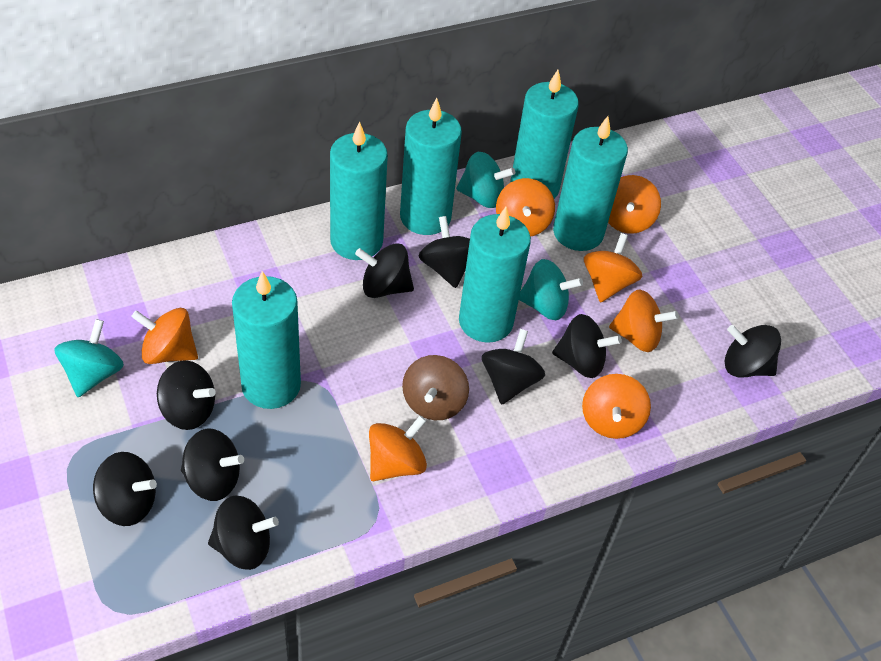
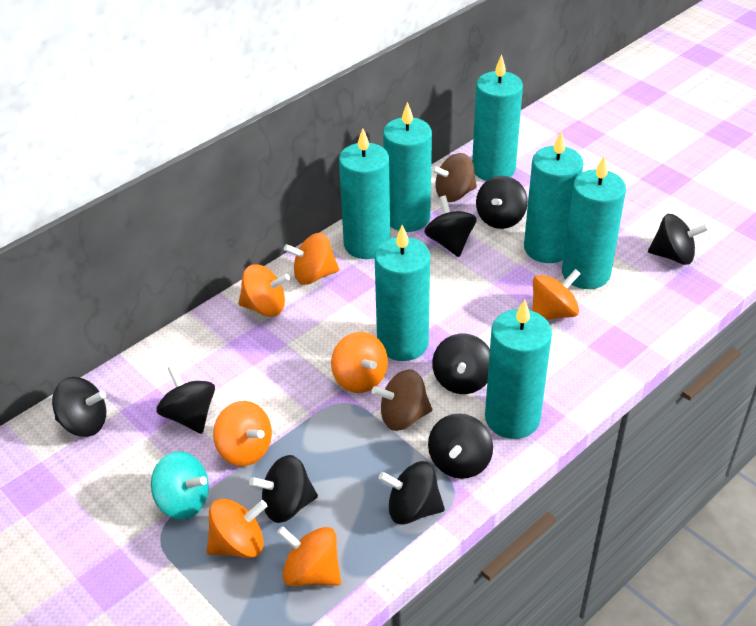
brown spinning top: [402,355,469,420] = 1 -> [372,369,432,431] [431,153,477,202] = 2
turquoise candle: [232,271,301,409] [330,121,388,260] [400,98,462,235] [459,207,531,343] [510,70,579,199] [553,116,628,251] = 6 -> [339,128,390,259] [375,225,430,361] [383,102,432,232] [472,55,523,181] [485,300,552,439] [524,131,584,263] [562,155,626,289] = 7
turquoise spinning top: [54,319,124,397] [456,152,515,208] [519,259,583,320] = 3 -> [151,451,209,520] = 1

